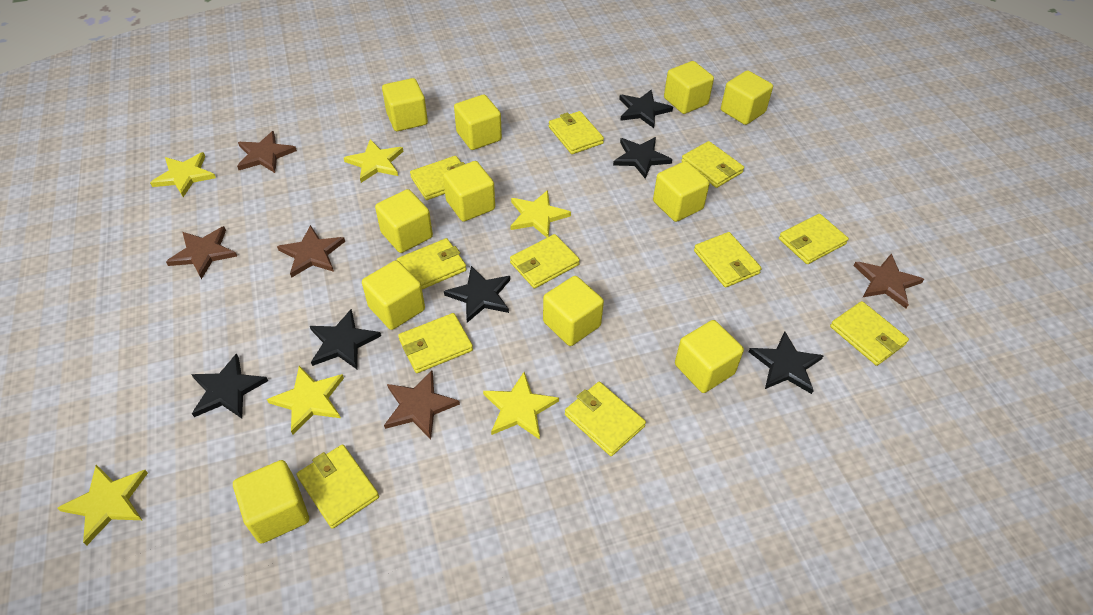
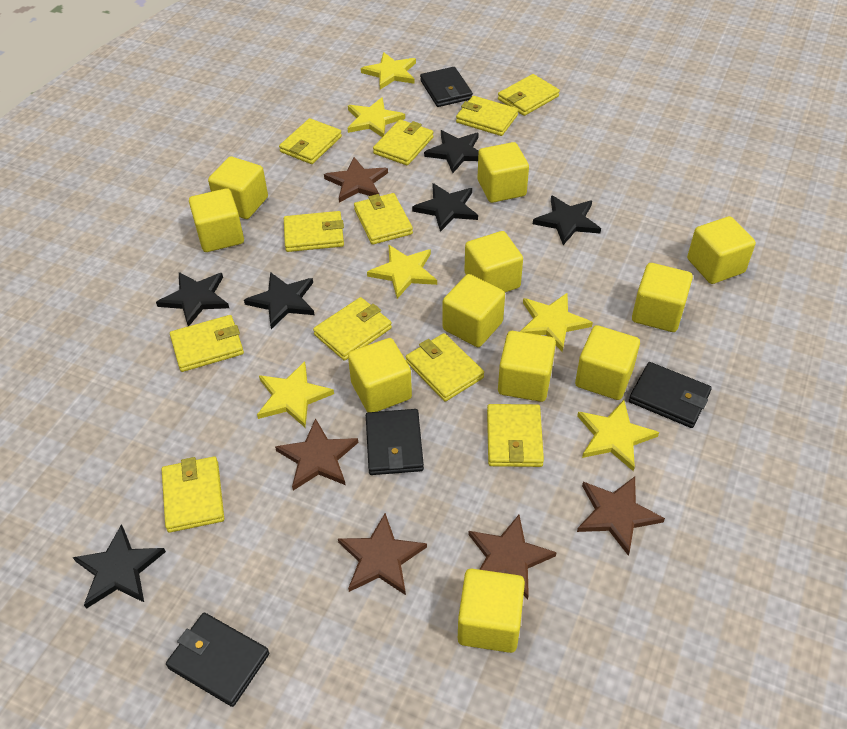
black wallet: none = 0 -> [166,612,269,707] [366,409,424,475] [420,67,473,107] [629,362,712,428] = 4

